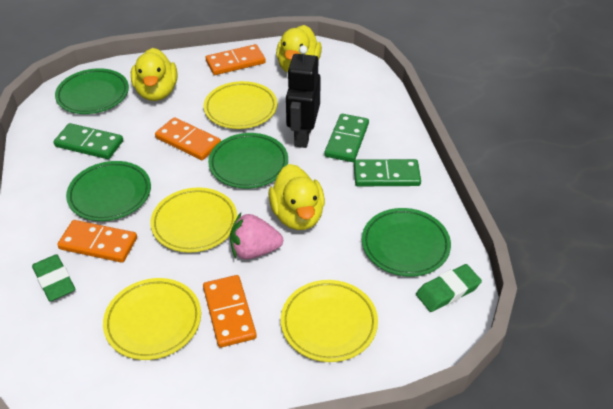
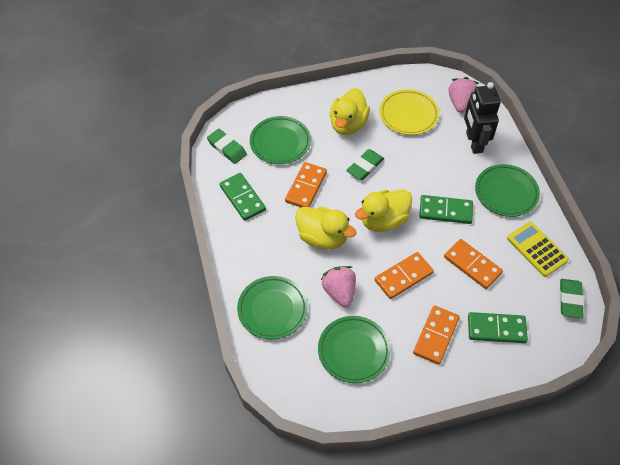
green eraser: [32,254,75,302] [416,264,482,312] = 2 -> [207,129,247,164] [346,149,384,180] [560,279,584,318] = 3
pink strawberry: [230,213,283,259] = 1 -> [321,266,356,307] [449,77,479,113] = 2
yellow calculator: none = 0 -> [507,221,569,277] = 1
yellow plate: [103,278,201,360] [150,187,237,253] [204,81,277,129] [281,280,378,362] = 4 -> [379,89,439,135] = 1

